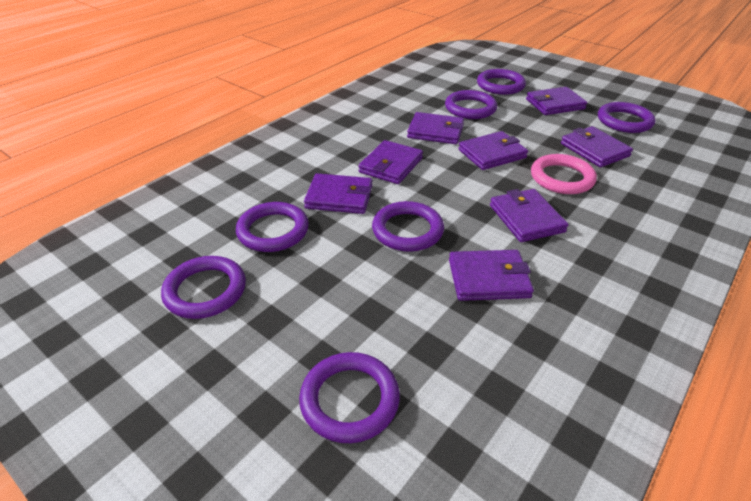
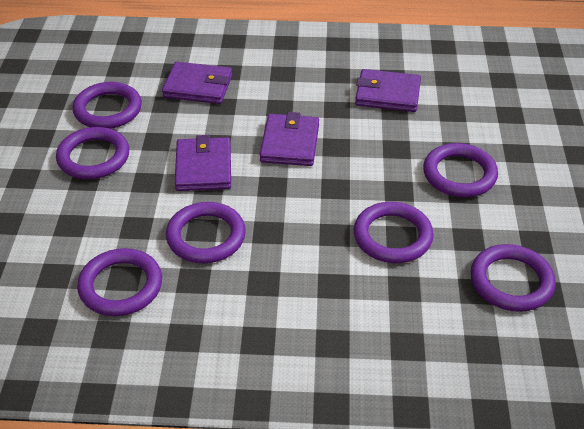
pink ring: [531,154,597,194] = 1 -> none = 0
purple wallet: [304,173,373,214] [358,140,423,184] [407,112,464,144] [449,250,534,301] [458,131,528,170] [490,189,568,242] [526,87,587,115] [561,126,633,167] = 8 -> [162,62,232,104] [175,135,231,191] [260,112,319,166] [355,69,421,112] = 4

